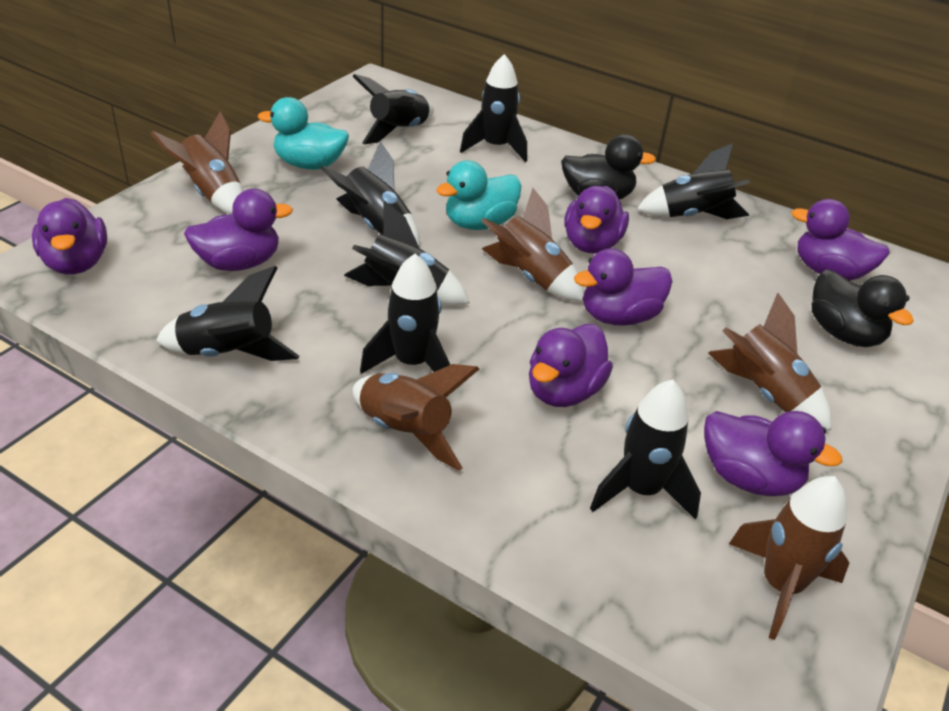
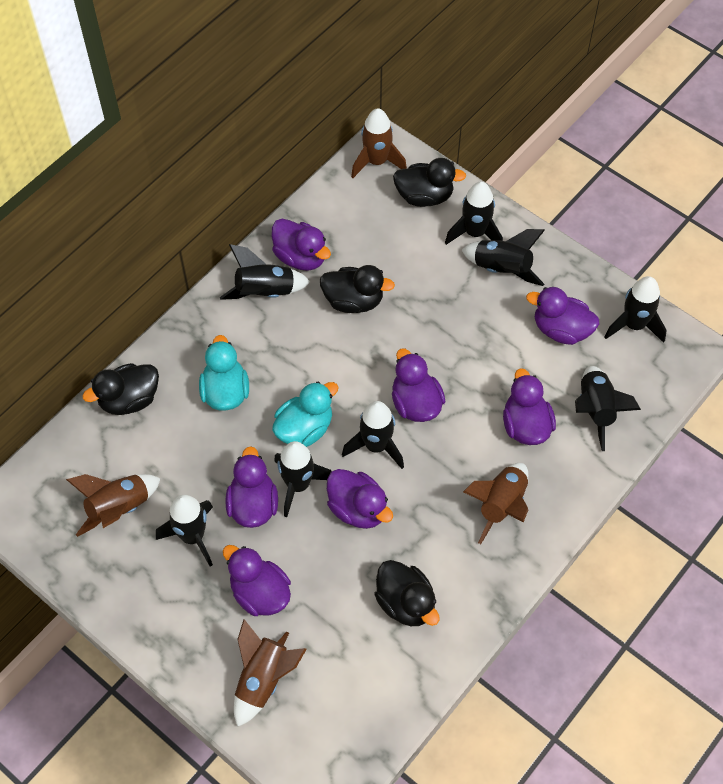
black duck: [561,134,656,200] [812,270,914,347] = 2 -> [82,363,159,415] [320,265,395,313] [374,560,439,626] [393,158,466,207] = 4
brown rocket: [150,111,243,214] [353,364,479,471] [481,188,584,301] [708,293,831,430] [729,476,849,640] = 5 -> [66,474,161,537] [234,619,307,727] [351,108,407,178] [463,463,528,544] = 4

